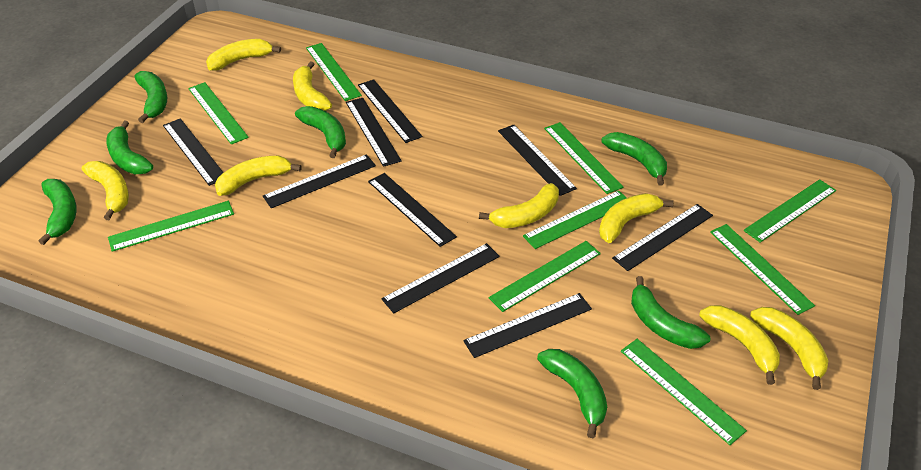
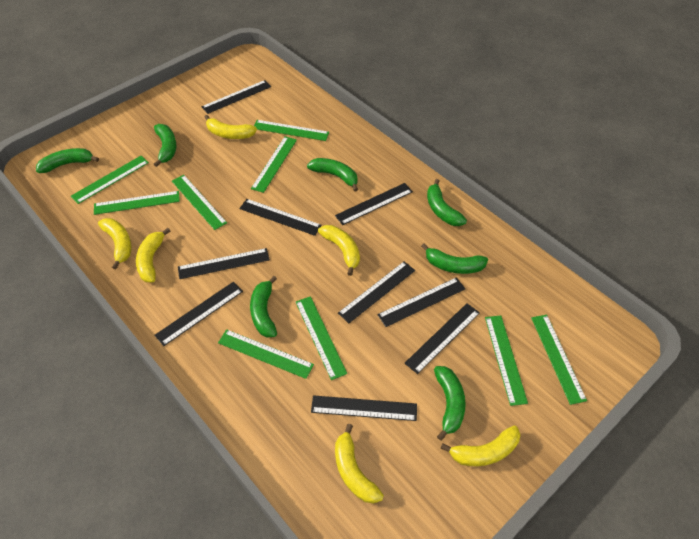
yellow banana: [82,161,129,220] [206,39,281,70] [215,156,302,196] [293,61,332,111] [479,183,559,228] [599,193,673,243] [700,305,780,385] [750,307,828,390] = 8 -> [98,218,132,269] [136,228,170,282] [204,115,257,139] [318,225,360,276] [335,424,384,504] [440,425,520,466] = 6

